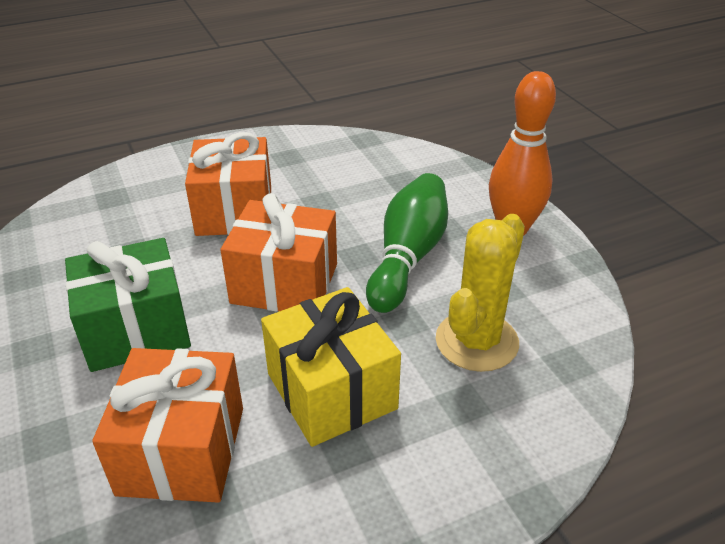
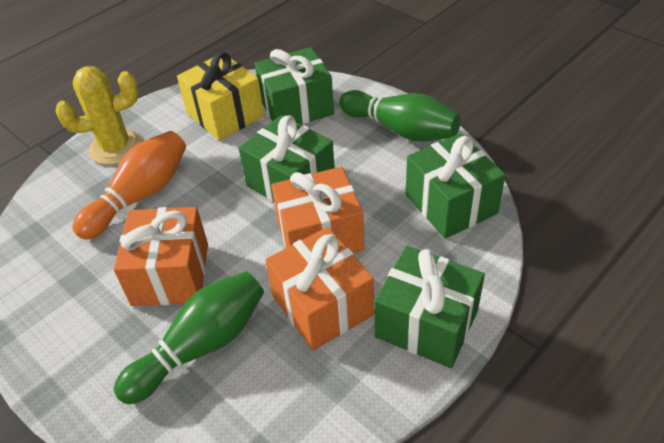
green bowling pin: [366,173,448,313] = 1 -> [114,271,264,404] [339,90,461,142] = 2
green gift: [65,238,191,372] = 1 -> [239,115,335,202] [255,47,334,124] [374,246,485,368] [406,133,506,239] = 4

